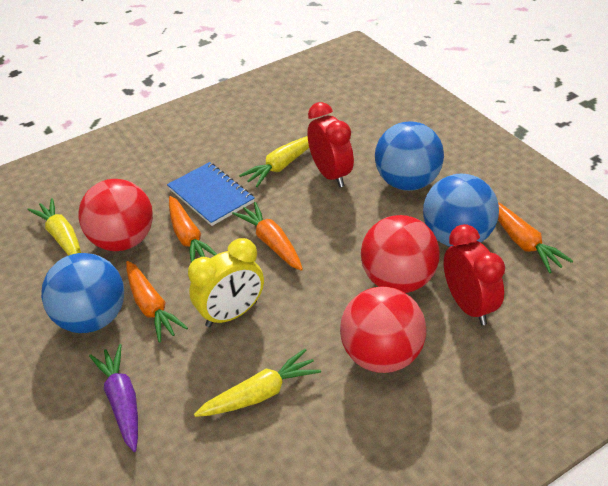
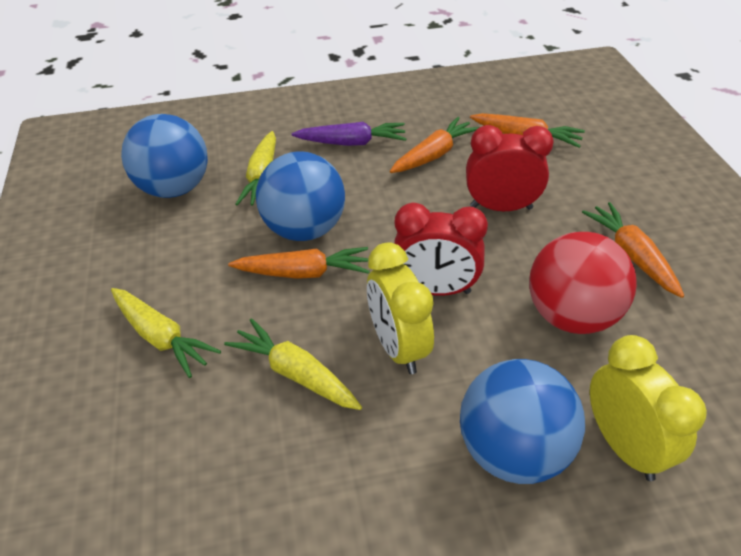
blue notebook: [167,162,255,226] = 1 -> none = 0
red ball: [78,179,153,251] [340,287,426,373] [361,215,439,293] = 3 -> [529,232,637,334] = 1
yellow clock: [188,238,264,327] = 1 -> [367,242,434,374] [590,335,707,481] = 2

